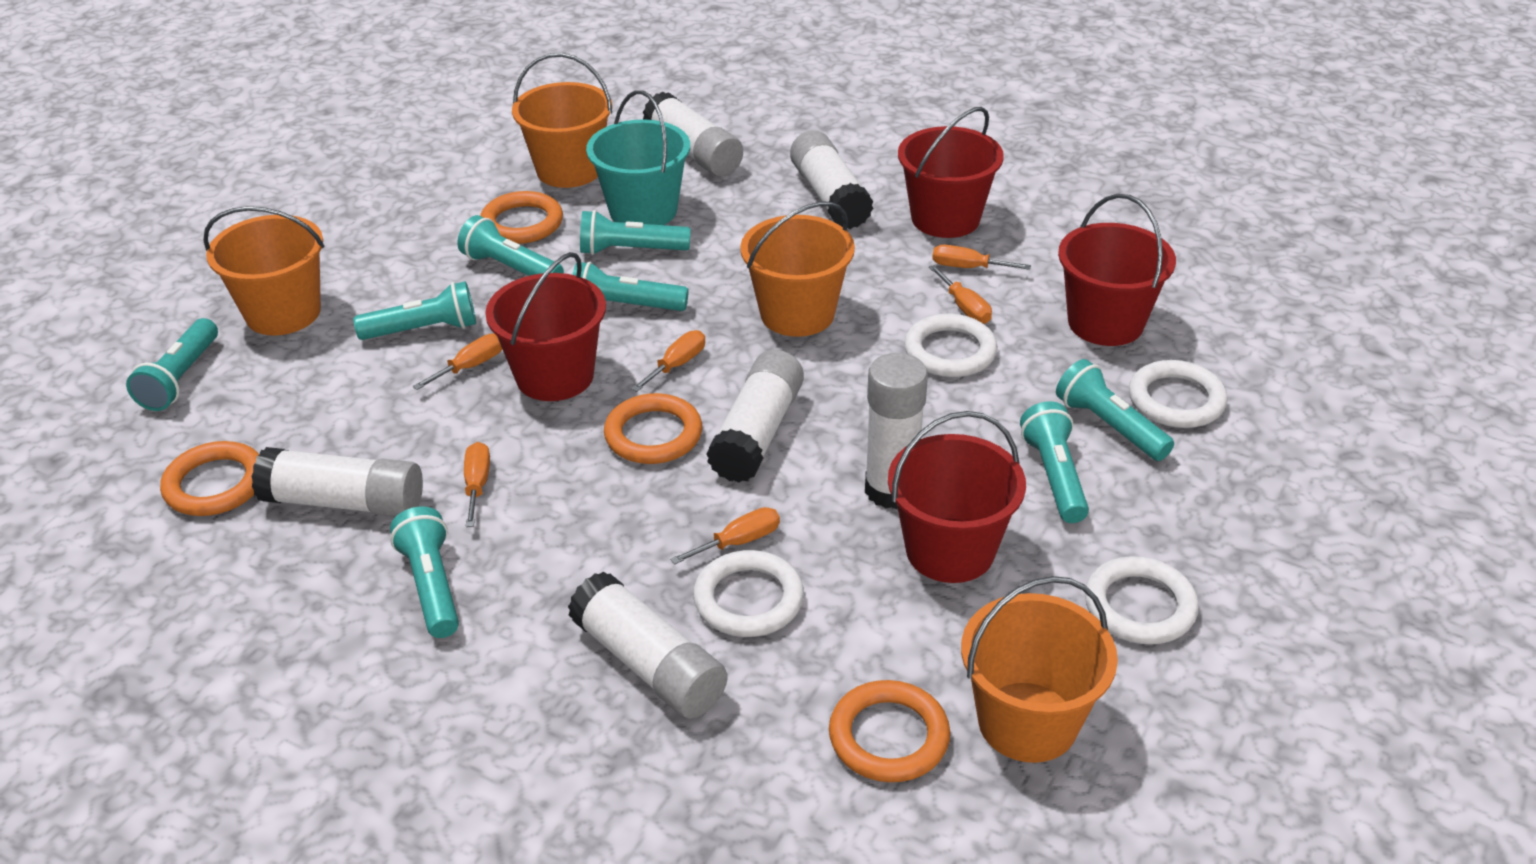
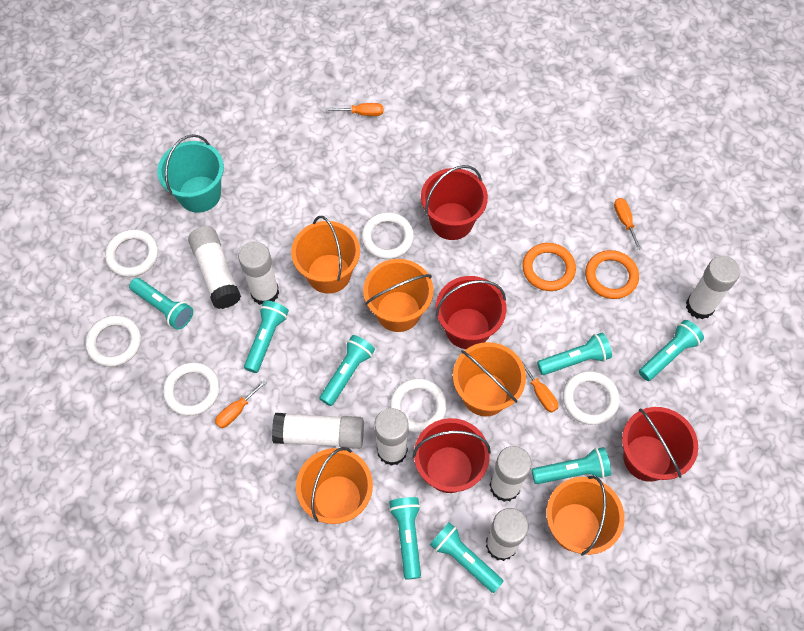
orange bucket: [203,206,324,335] [512,53,612,188] [740,202,855,337] [961,576,1118,763] = 4 -> [291,216,360,294] [296,447,373,524] [363,259,433,332] [453,342,526,417] [546,475,625,556] = 5
orange ring: [160,441,259,516] [480,191,563,244] [604,393,702,464] [829,680,950,782] = 4 -> [523,243,576,291] [585,250,639,299] = 2
orange screwdriver: [413,334,502,390] [464,442,490,527] [631,330,705,392] [670,507,780,565] [929,265,992,324] [932,245,1031,270] = 6 -> [215,380,267,428] [328,103,383,116] [520,358,558,413] [614,198,642,250] = 4
white glue stick: [251,447,423,517] [568,571,728,719] [643,91,743,177] [706,350,804,483] [790,130,874,229] [865,353,928,509] = 6 -> [188,226,241,309] [238,241,279,305] [272,413,364,449] [374,408,409,466] [486,508,529,561] [490,446,532,502] [686,256,740,320] = 7
white ring: [693,550,804,637] [904,314,998,377] [1085,556,1199,644] [1129,360,1228,428] = 4 -> [85,315,141,367] [105,229,158,277] [163,362,220,416] [361,212,414,259] [390,378,447,433] [563,371,620,425] = 6

